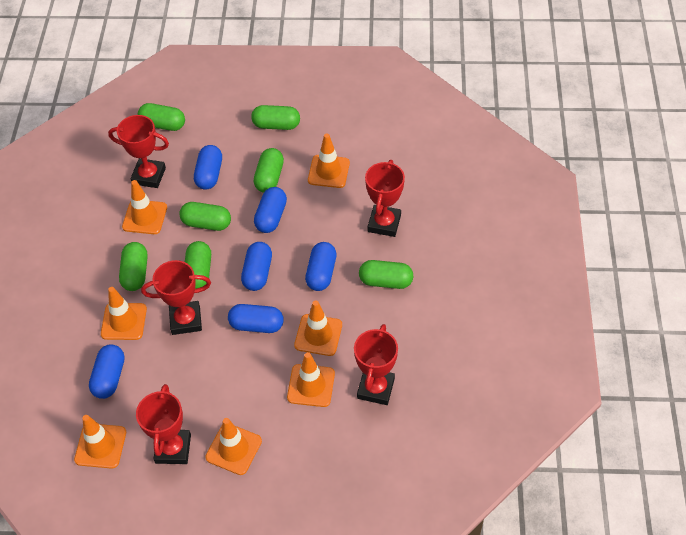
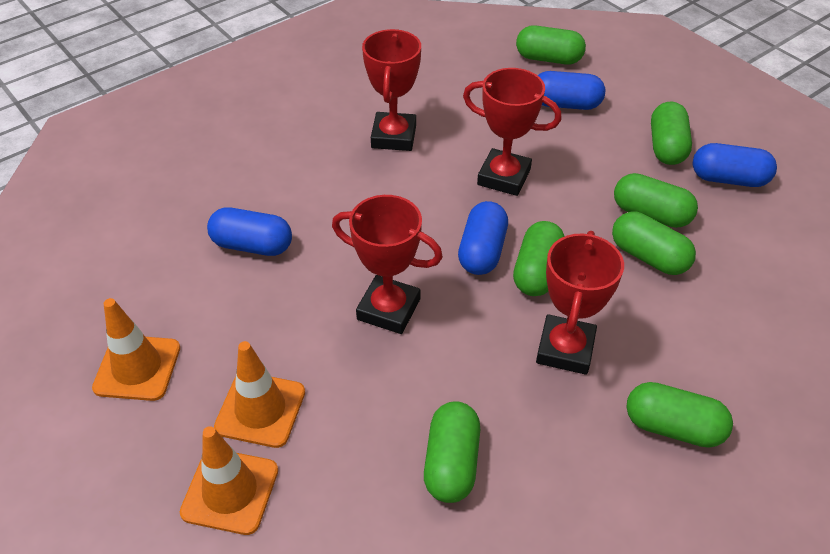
blue capsule: [89,344,125,399] [194,145,222,190] [228,304,284,333] [241,242,272,291] [254,187,287,233] [305,242,337,291] = 6 -> [207,208,292,256] [458,201,508,275] [538,71,605,110] [693,143,777,187] = 4
orange traffic cone: [74,415,126,469] [101,287,147,340] [122,180,167,234] [205,418,262,475] [287,352,335,407] [294,300,342,356] [308,133,350,188] = 7 -> [92,298,180,401] [180,426,278,535] [214,341,305,448] = 3
red trophy: [108,115,169,188] [136,384,191,464] [141,260,211,335] [354,324,398,405] [365,160,405,237] = 5 -> [332,195,443,334] [362,29,421,151] [463,68,562,196] [536,231,624,375] = 4

